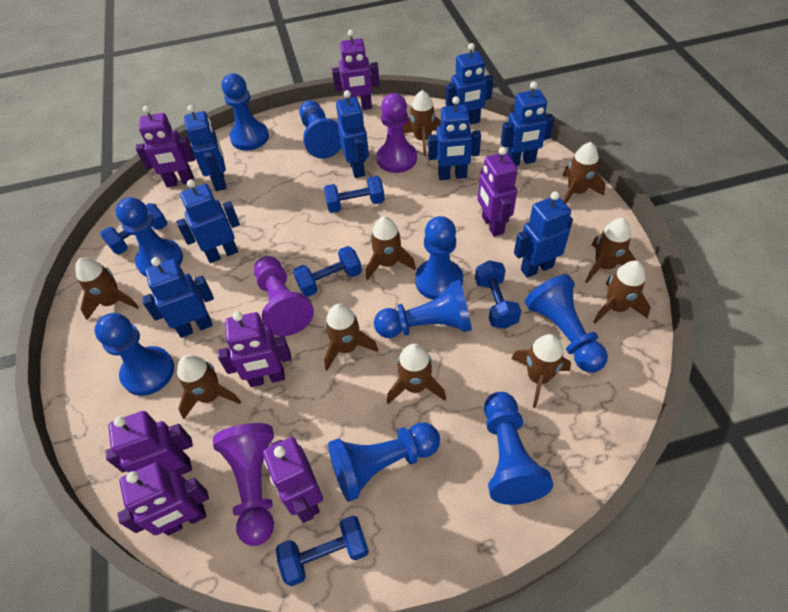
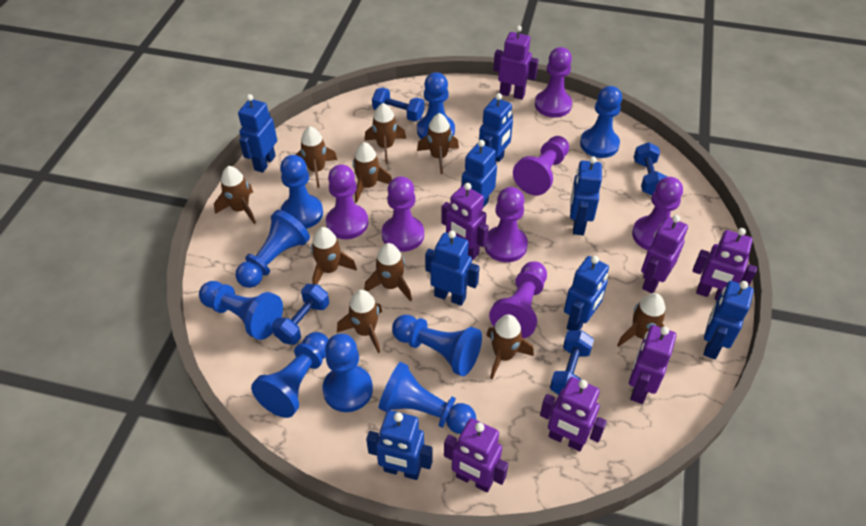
blue dumbbell: [100,203,167,254] [276,515,369,586] [293,246,362,297] [324,176,385,213] [475,260,521,329] = 5 -> [272,284,329,345] [372,87,424,122] [550,330,594,395] [634,142,667,195] = 4
purple pawn: [213,423,274,546] [254,256,314,336] [377,93,417,173] = 3 -> [326,164,368,239] [381,176,424,252] [484,187,528,262] [489,261,547,338] [513,136,569,195] [535,47,572,118] [632,177,683,250] = 7

